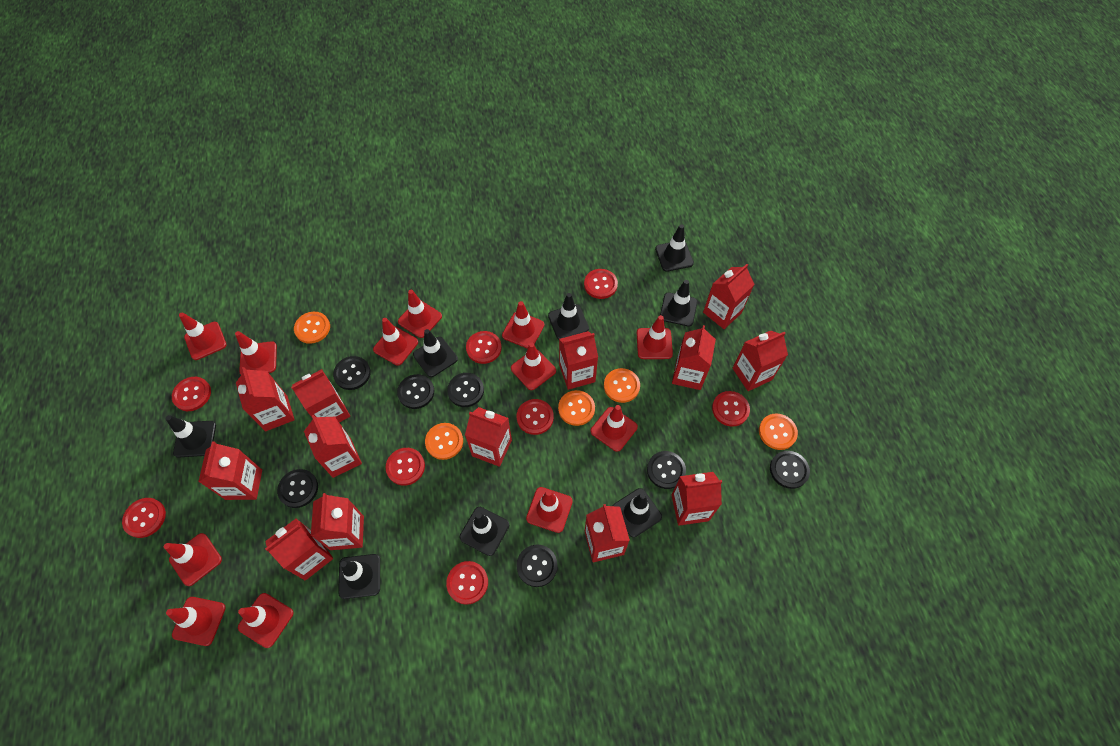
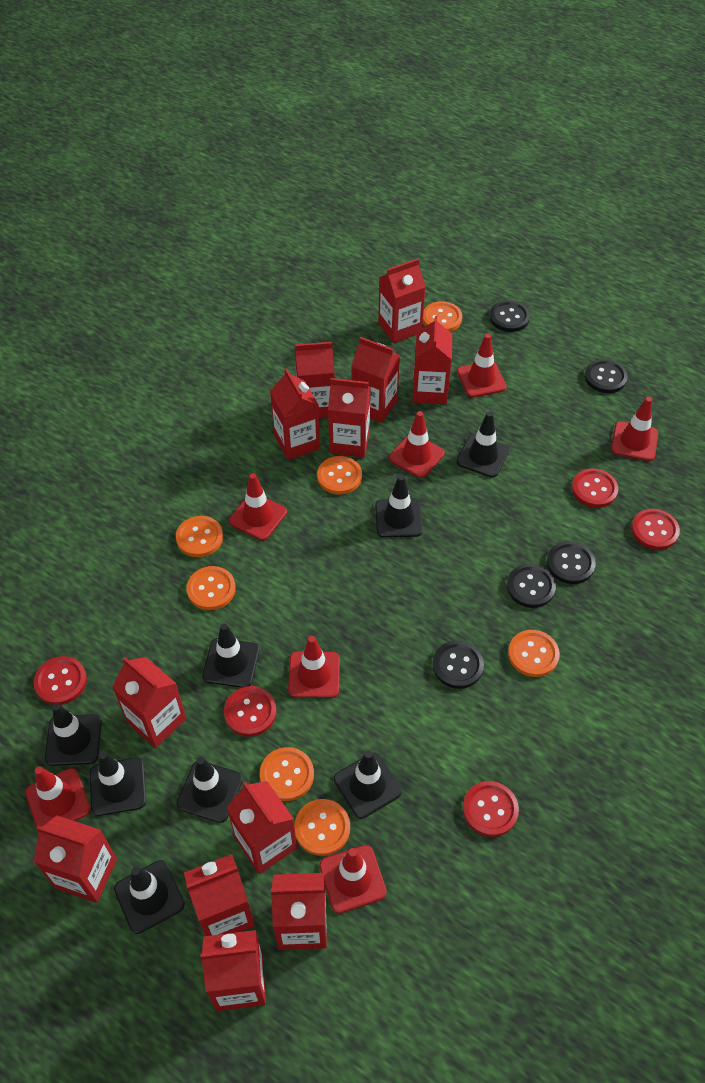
black button: [277,469,318,508] [333,356,370,390] [397,374,434,409] [447,373,484,407] [517,544,558,587] [647,451,686,489] [770,451,810,489] = 7 -> [433,641,484,689] [490,300,530,332] [507,564,556,608] [547,541,596,584] [585,359,628,393] = 5
orange button: [294,312,330,344] [425,423,463,460] [558,390,595,426] [604,368,640,403] [759,414,798,450] = 5 -> [176,516,223,557] [187,566,236,610] [260,747,314,801] [294,799,350,856] [317,456,362,494] [423,301,462,332] [508,630,560,677] = 7
red button: [122,498,166,538] [172,377,211,411] [386,448,425,486] [446,561,488,605] [466,331,502,364] [517,399,554,435] [584,269,618,299] [712,391,750,427] = 8 -> [34,656,87,705] [224,686,277,737] [463,781,519,837] [572,468,618,508] [631,509,680,550] = 5
red carton: [198,441,262,500] [236,367,295,431] [265,518,333,580] [291,369,350,423] [304,415,362,478] [311,493,364,550] [465,407,512,467] [559,331,598,390] [585,504,630,562] [671,472,722,526] [672,325,716,390] [703,264,755,329] [733,331,788,391] = 13 -> [34,815,117,903] [112,657,187,748] [184,854,255,936] [200,930,266,1011] [227,781,297,874] [270,368,320,460] [271,873,327,950] [295,342,334,419] [328,378,371,457] [352,337,400,423] [378,259,426,343] [412,316,452,404] = 12
red traffic cone: [164,533,222,586] [166,597,226,646] [179,312,227,360] [235,331,277,375] [238,593,293,648] [373,318,418,365] [398,290,442,338] [502,301,544,349] [511,342,556,390] [526,487,573,533] [590,405,638,452] [637,315,673,359] = 12 -> [25,766,91,832] [229,473,287,541] [288,636,340,698] [319,845,387,913] [389,411,445,478] [457,334,507,398] [611,397,658,461] = 7

